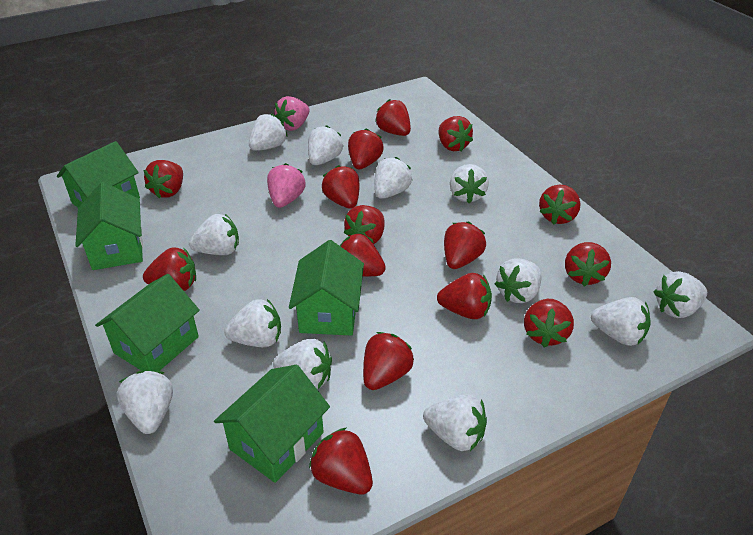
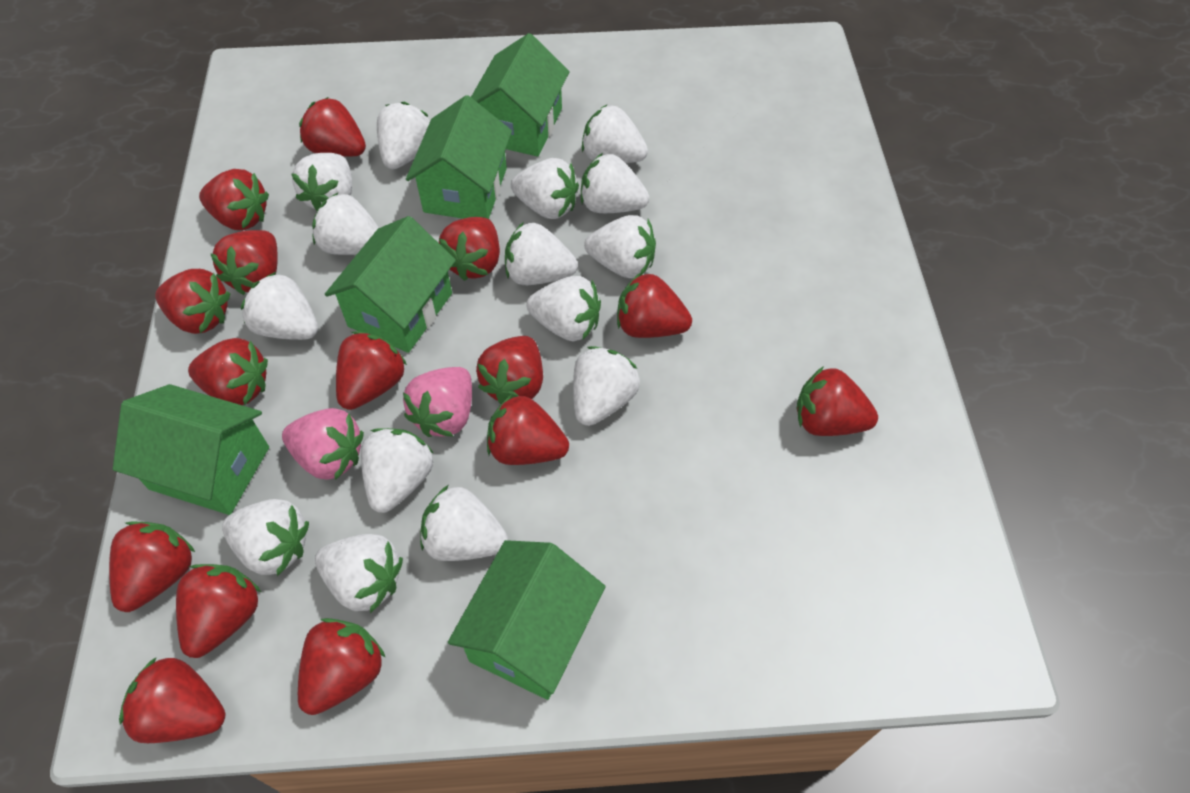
white strawberry: [117,371,173,434] [189,214,239,255] [224,299,281,347] [249,114,288,151] [273,339,332,389] [308,125,343,165] [374,157,412,199] [423,395,487,451] [450,164,489,203] [495,259,542,303] [591,297,651,346] [654,271,707,318] = 12 -> [222,499,309,576] [241,272,318,340] [291,153,352,211] [312,192,379,255] [315,534,403,613] [361,428,433,513] [377,102,430,169] [420,485,508,561] [505,222,578,285] [511,158,579,219] [526,276,601,341] [573,346,640,426] [581,153,649,213] [582,104,648,163] [584,215,656,278] = 15

